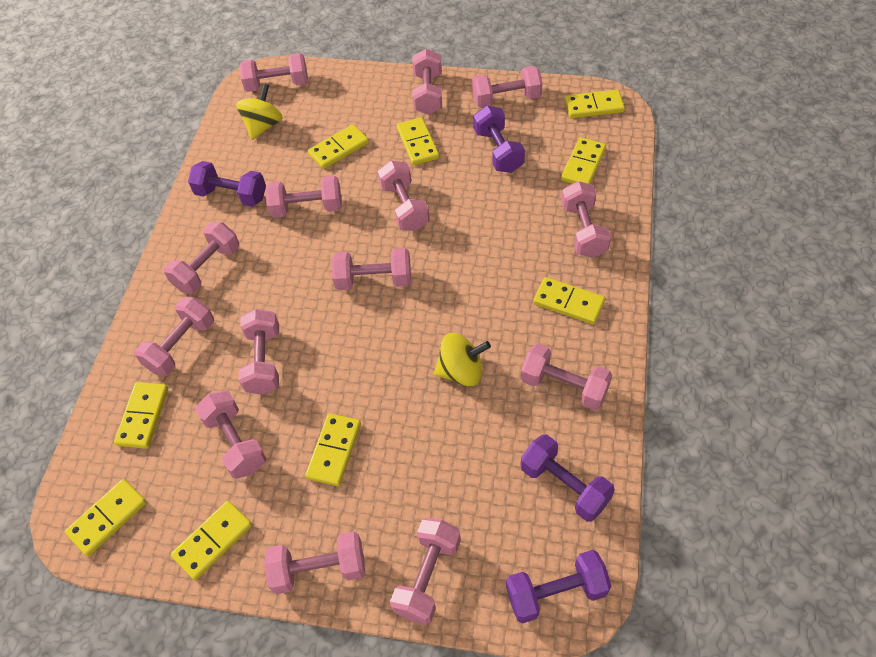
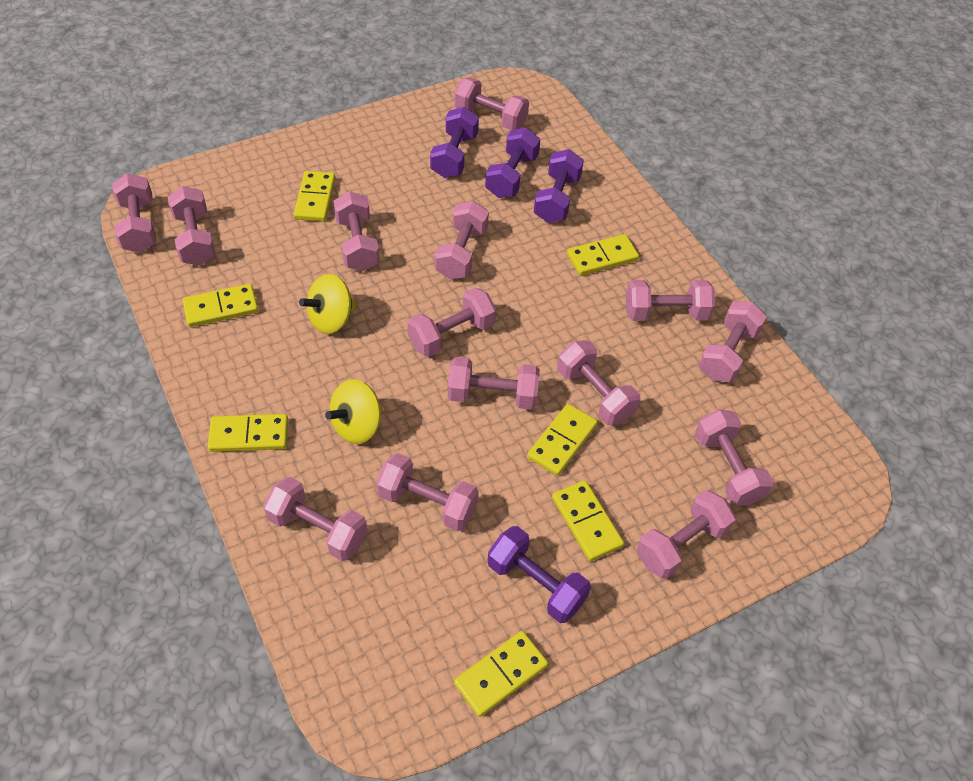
yellow domino: [65,479,146,556] [114,382,168,449] [171,501,252,580] [305,413,361,486] [308,124,369,169] [397,117,439,165] [533,277,605,324] [561,137,606,184] [565,89,625,118] = 9 -> [183,284,258,327] [208,414,288,452] [294,171,335,222] [454,631,548,717] [527,404,598,476] [552,480,624,561] [567,234,639,276] = 7

